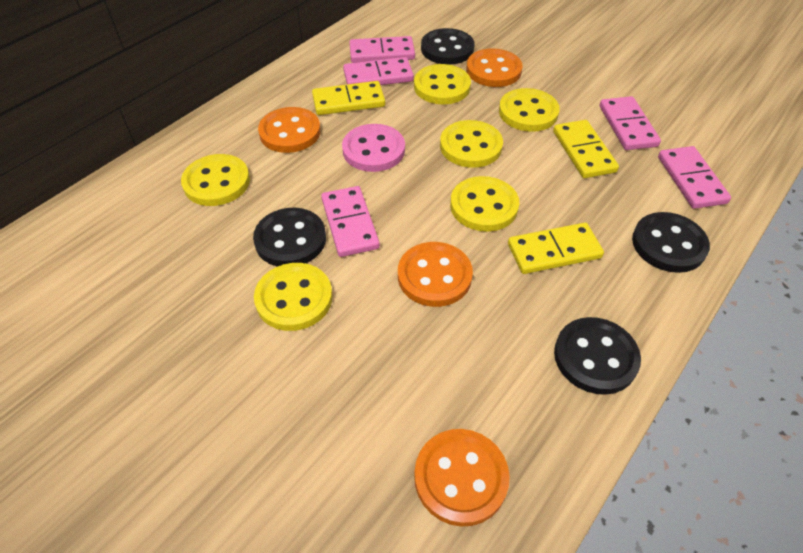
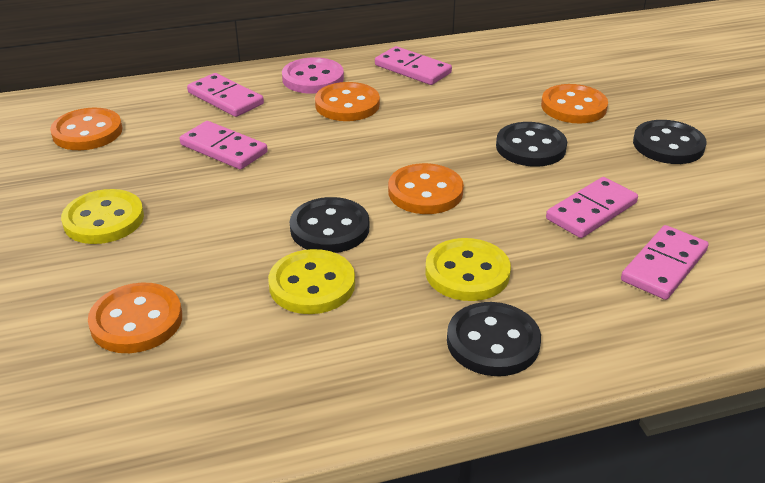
orange button: [258,107,321,153] [398,242,473,307] [414,429,510,527] [466,48,523,87] = 4 -> [50,108,122,150] [88,282,182,353] [315,82,380,121] [388,163,464,214] [541,84,608,124] = 5
yellow button: [181,154,250,206] [254,263,333,331] [414,64,471,104] [440,120,503,168] [450,176,519,232] [499,88,560,132] = 6 -> [61,189,144,244] [268,249,355,314] [425,238,511,301] = 3
yellow domino: [312,81,385,115] [508,223,604,274] [553,120,619,178] = 3 -> none = 0

